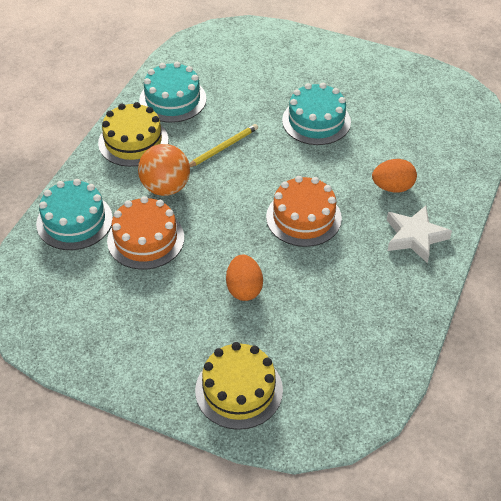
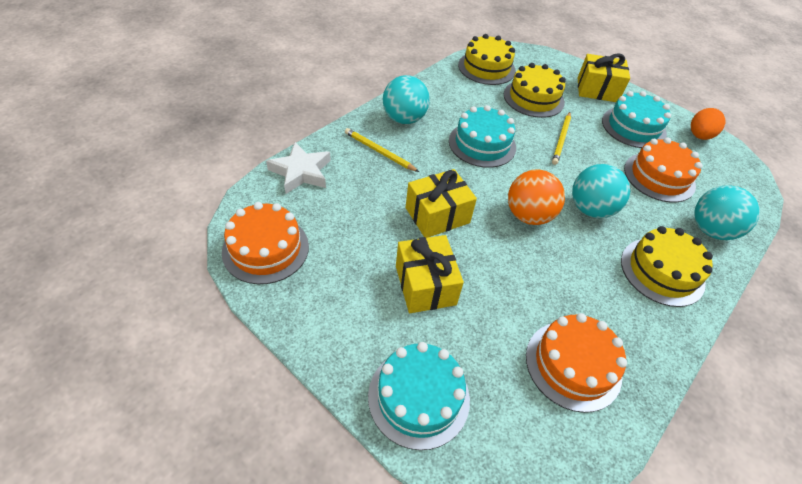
orange cake: [107,196,184,270] [266,176,342,247] = 2 -> [222,202,309,284] [526,313,627,413] [624,138,703,203] = 3
orange egg: [226,255,263,301] [372,159,417,193] = 2 -> [691,108,726,140] = 1
turquoise ball: none = 0 -> [383,75,430,124] [572,164,630,218] [694,186,760,240] = 3
yellow cake: [98,102,168,167] [195,342,283,430] = 2 -> [458,34,516,85] [504,63,566,118] [621,226,713,307] = 3
yellow gift: none = 0 -> [396,235,464,313] [406,169,477,238] [578,53,630,102] = 3
yellow pencil: [189,124,258,167] = 1 -> [345,128,419,172] [552,112,571,165] = 2

